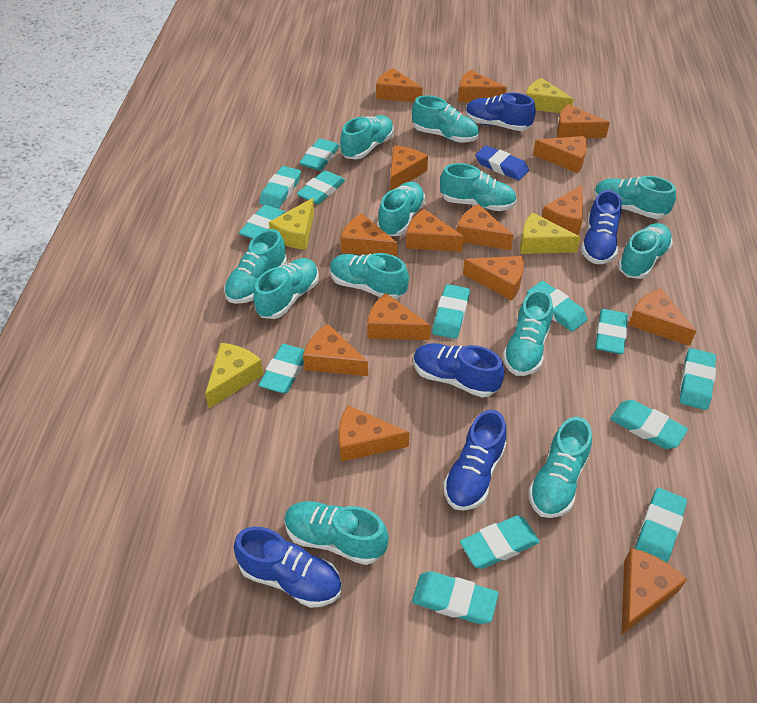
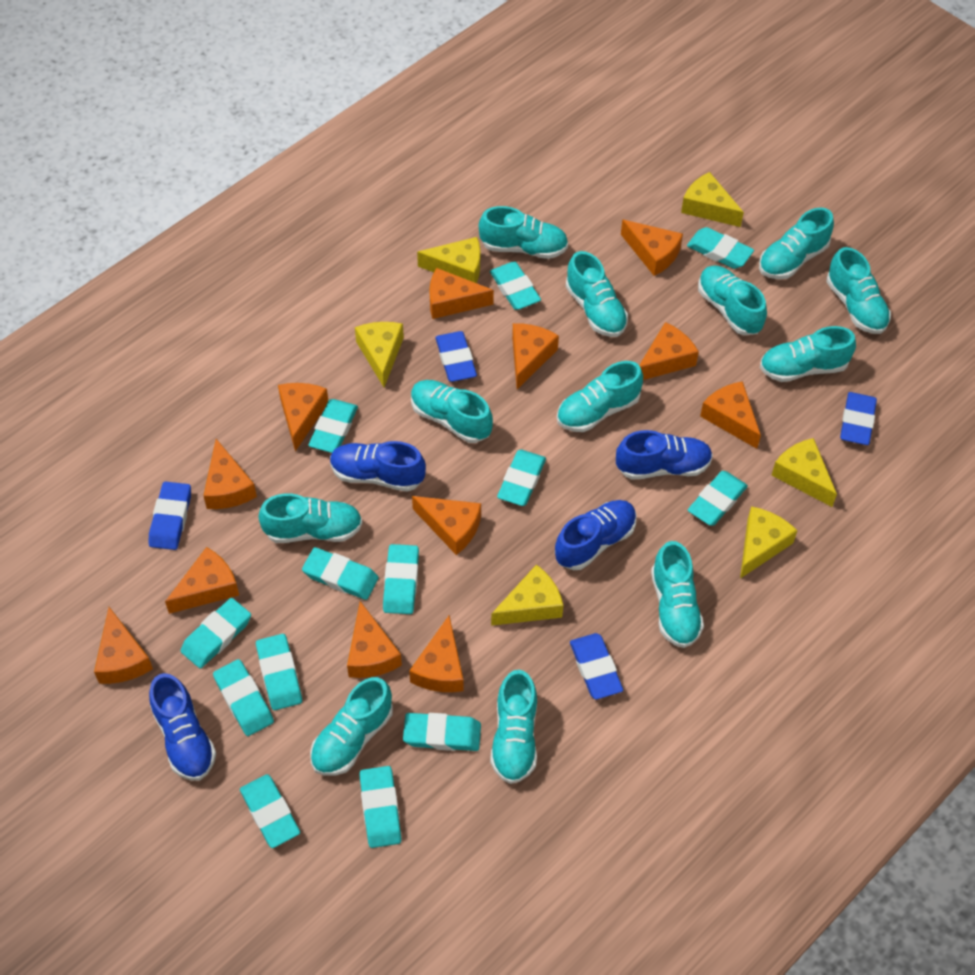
blue eraser: [476,145,529,180] = 1 -> [149,481,191,550] [435,331,477,382] [570,633,623,699] [840,392,877,445] = 4
blue shoe: [234,527,342,608] [413,343,504,397] [443,410,506,511] [466,93,535,131] [581,190,622,264] = 5 -> [149,673,216,781] [330,441,426,492] [555,500,637,570] [616,430,713,480] = 4
orange cheese: [303,324,368,376] [339,405,410,462] [340,213,398,257] [367,293,431,340] [376,68,423,102] [390,146,428,191] [406,209,464,252] [457,204,514,250] [458,70,507,102] [463,256,524,301] [533,136,587,173] [542,185,583,235] [557,104,610,138] [622,548,687,634] [628,288,696,346] = 15 -> [94,607,153,684] [165,547,239,614] [203,439,257,509] [278,383,328,451] [347,601,402,678] [409,616,464,692] [412,496,481,555] [429,268,494,319] [512,323,559,389] [621,220,683,276] [639,322,699,380] [700,381,761,449] = 12
yellow cheese: [205,343,264,408] [269,198,314,250] [520,213,581,254] [526,78,574,113] = 4 -> [355,322,404,387] [417,237,480,283] [491,564,563,626] [681,172,744,227] [740,506,797,578] [772,438,837,507] = 6

